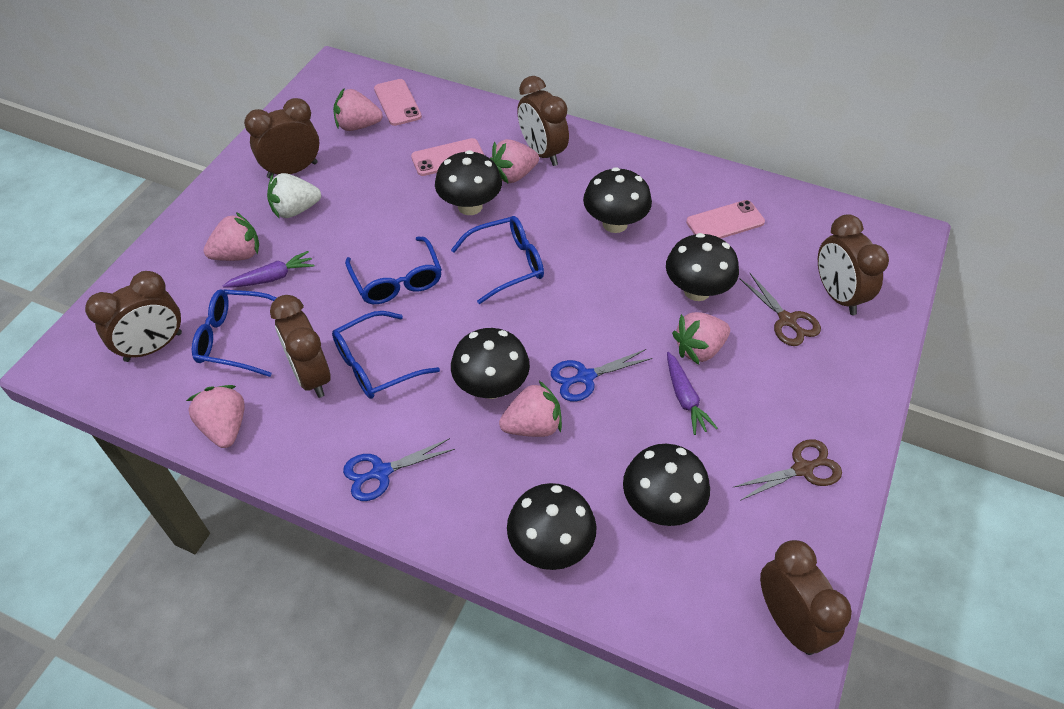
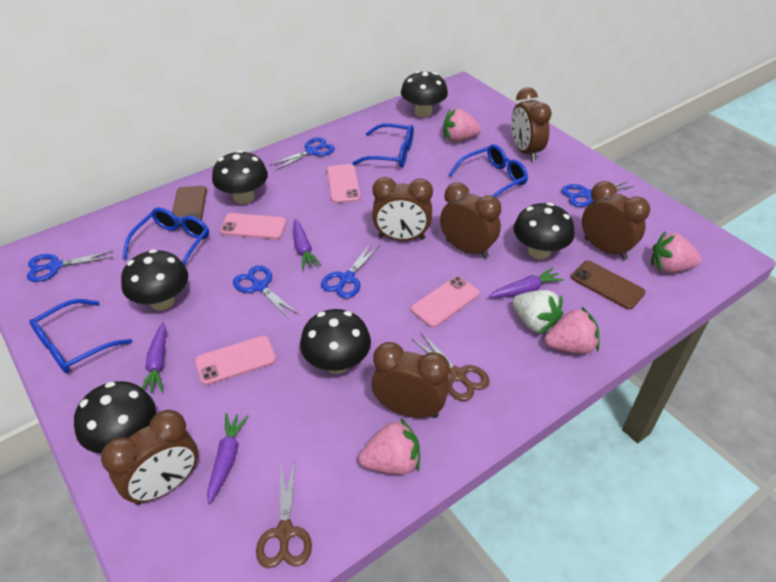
blue scissors: [343,438,455,501] [551,349,652,402] = 2 -> [27,251,113,282] [233,265,299,320] [270,137,335,170] [321,243,380,298] [561,182,633,207] = 5
brown phone: none = 0 -> [172,186,207,227] [571,261,645,310] = 2
pink phone: [374,79,422,126] [411,138,484,176] [686,200,765,238] = 3 -> [195,336,276,385] [220,213,287,240] [327,164,361,203] [411,276,480,328] = 4
pink strawberry: [186,385,244,448] [203,212,259,261] [333,88,383,131] [490,139,539,183] [499,381,562,437] [672,312,730,364] = 6 -> [359,418,420,475] [443,109,481,142] [545,306,599,354] [651,232,702,273] = 4
purple carrot: [223,251,315,287] [667,352,717,435] = 2 -> [142,323,166,393] [207,413,249,504] [293,219,321,270] [489,268,564,298] = 4

